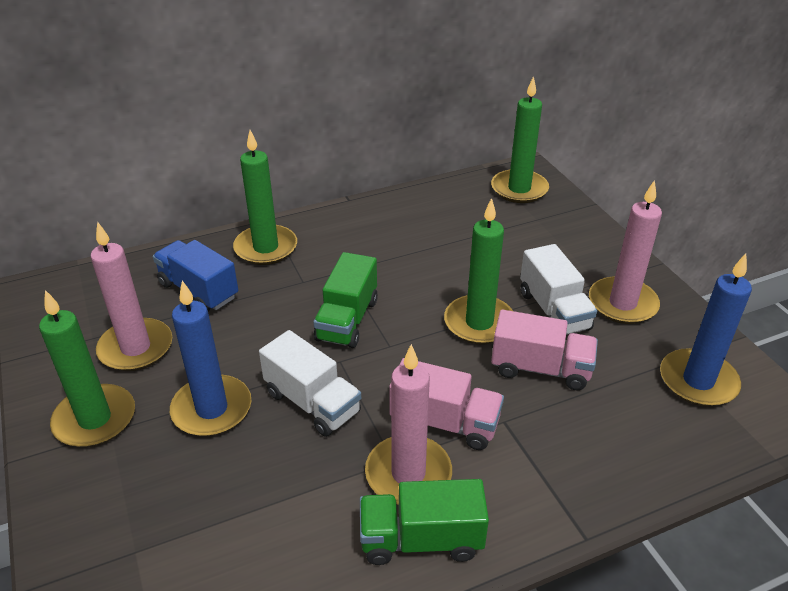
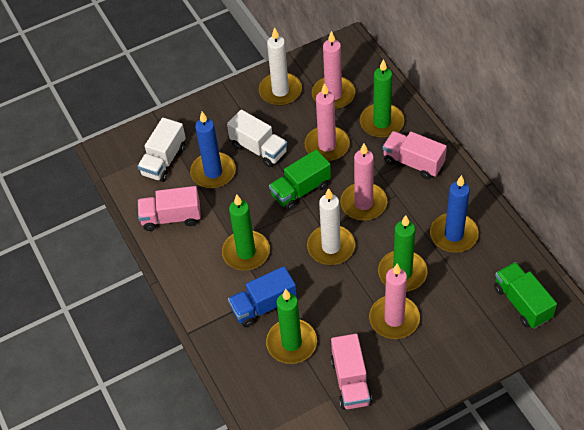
pink candle: [91,222,172,371] [365,344,452,505] [589,180,662,324] = 3 -> [305,83,350,161] [312,31,355,109] [340,143,387,220] [369,264,420,339] = 4
pink truck: [389,358,504,450] [491,310,598,390] = 2 -> [138,186,201,231] [331,334,372,410] [383,131,447,179] = 3
white candle: none = 0 -> [259,27,302,106] [307,188,355,265] = 2

